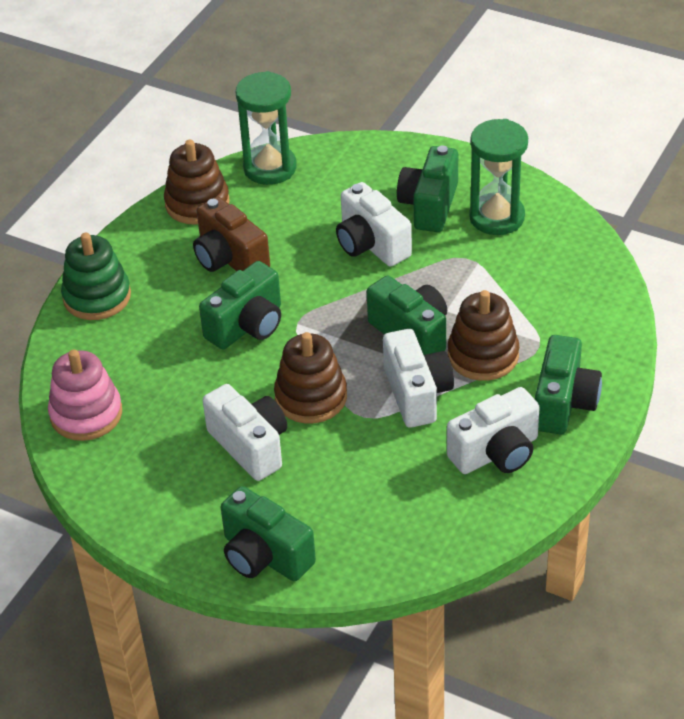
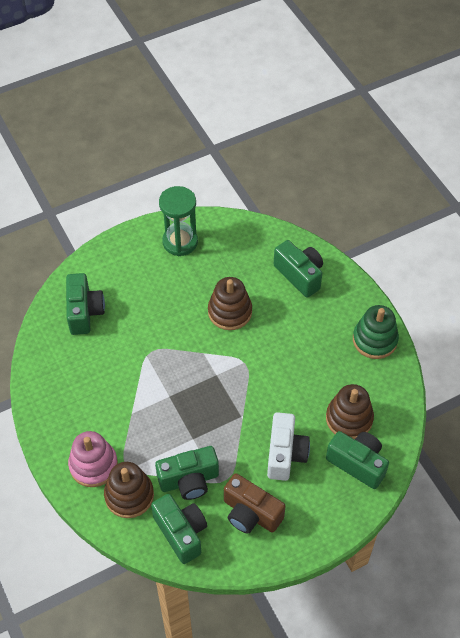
green hourglass: [235,71,297,185] [469,119,528,235] = 2 -> [159,186,198,256] = 1
white camera: [203,384,287,481] [336,182,412,267] [383,329,454,428] [447,387,540,474] = 4 -> [267,412,310,481] = 1

